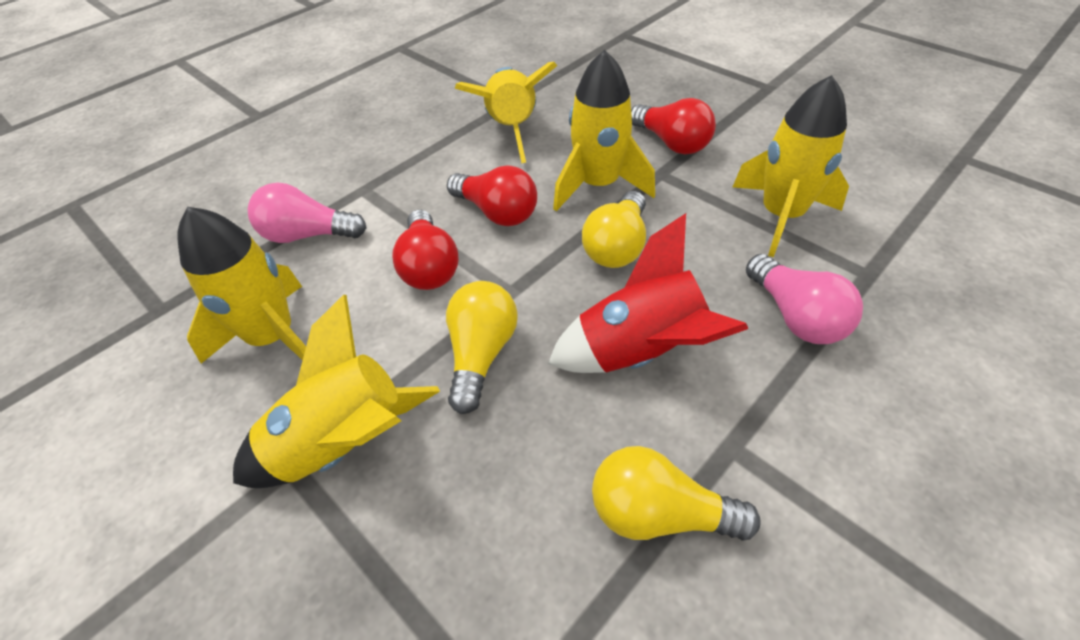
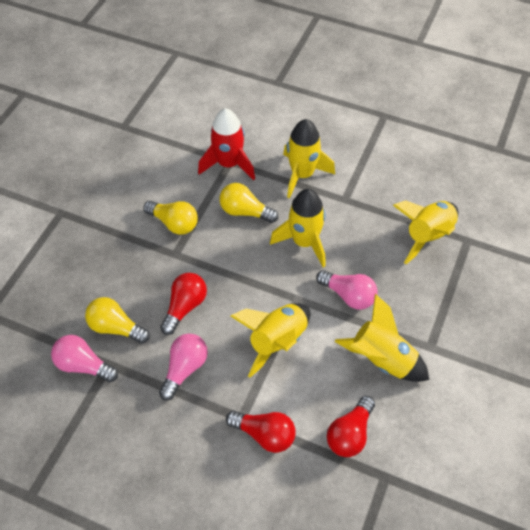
pink light bulb: [248,182,367,243] [746,254,863,344] = 2 -> [51,335,118,382] [159,333,208,400] [316,270,378,310] = 3

